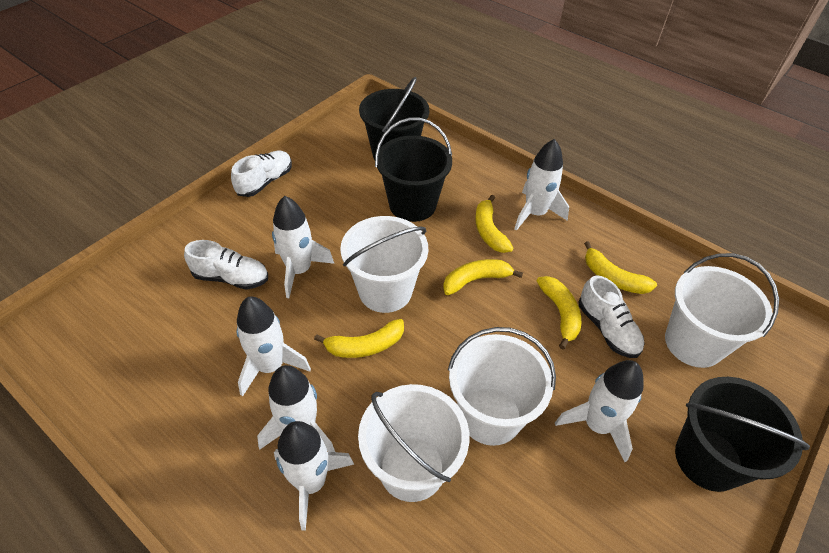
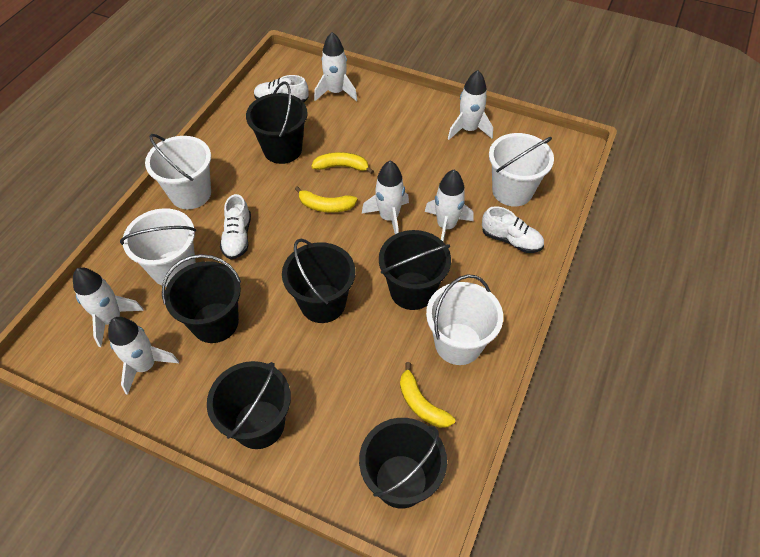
black bucket: [359,77,429,160] [375,118,452,222] [675,377,810,492] = 3 -> [162,254,241,343] [207,361,291,449] [246,82,307,164] [282,239,356,323] [359,418,447,509] [379,230,451,310] = 6
yellow banana: [314,319,404,358] [443,259,523,295] [475,195,514,253] [537,276,582,349] [584,241,657,294] = 5 -> [295,186,357,213] [312,152,374,174] [400,362,455,428] = 3

